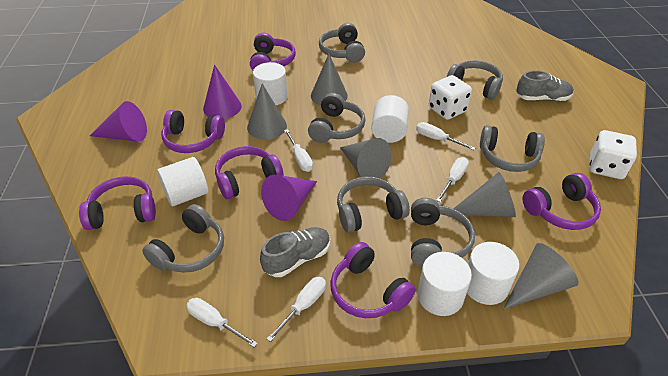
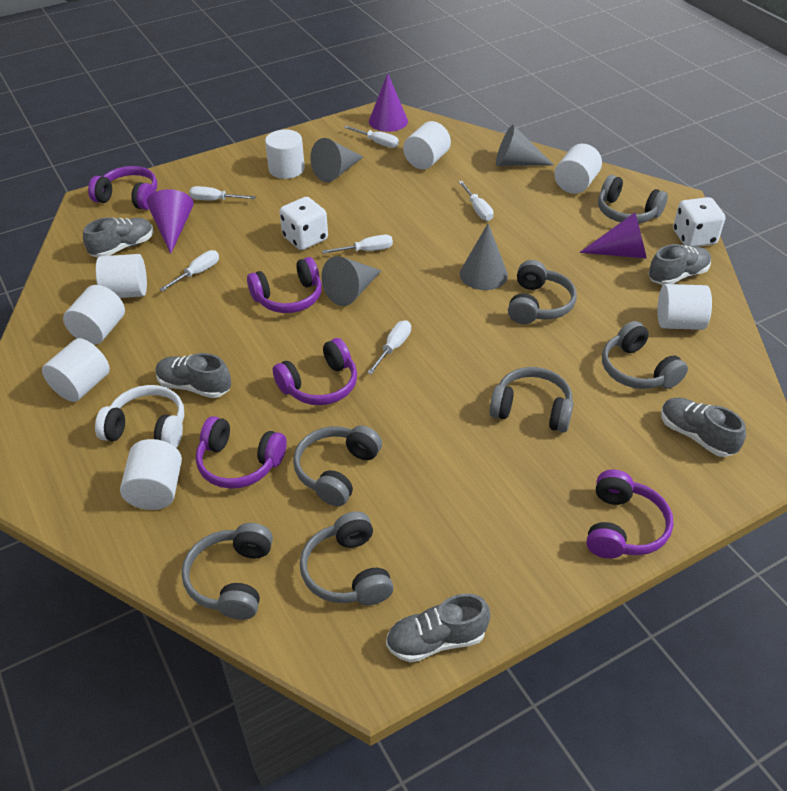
grey cone: [247,84,287,140] [311,54,348,106] [340,138,392,178] [453,172,516,217] [503,243,579,309] = 5 -> [310,138,363,182] [321,256,382,306] [460,224,508,290] [496,125,554,166] = 4
grey shoe: [260,227,330,277] [516,70,573,101] = 2 -> [83,217,153,258] [155,353,231,398] [386,594,490,663] [648,244,711,285] [661,397,746,457] = 5
purple headphones: [79,176,156,230] [162,110,225,153] [215,146,284,199] [250,33,296,71] [330,242,416,318] [523,173,601,230] = 6 -> [88,166,157,210] [196,416,287,489] [247,257,322,313] [273,338,357,405] [586,469,673,559] = 5
white cylinder: [157,157,208,206] [253,62,288,105] [371,95,409,143] [417,252,472,316] [467,242,519,305] = 5 -> [42,338,110,402] [63,285,125,345] [96,254,147,298] [120,439,182,510] [265,129,305,179] [403,121,451,169] [554,144,602,194] [657,284,712,330] = 8
white headphones: none = 0 -> [95,385,184,448] = 1
white screwdriver: [186,298,258,348] [267,277,326,342] [284,129,313,172] [416,122,475,150] [436,157,469,202] = 5 -> [159,250,219,292] [189,186,256,201] [322,235,393,254] [344,126,399,148] [367,320,411,375] [459,181,493,221] = 6

